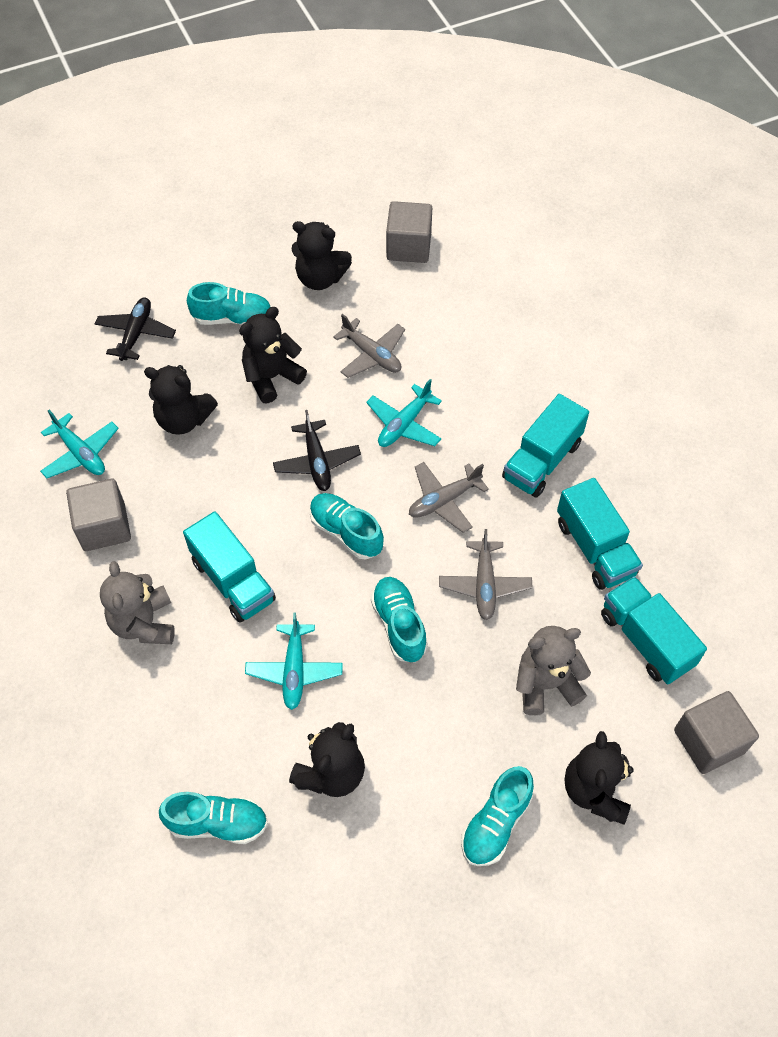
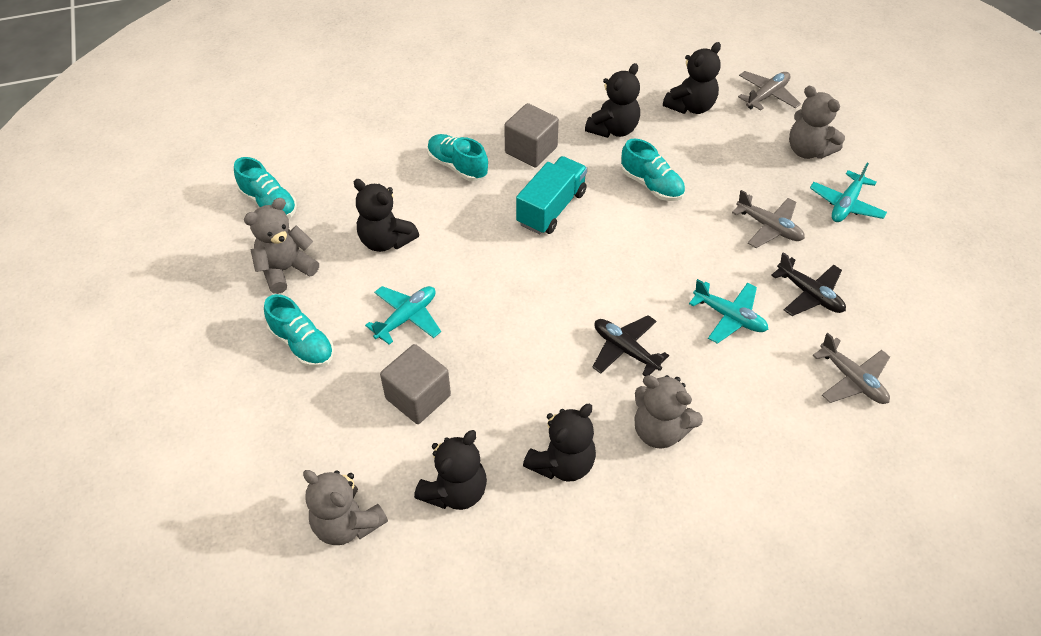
grey cube: [66,479,131,551] [386,201,432,263] [674,691,759,774] = 3 -> [380,344,451,424] [504,103,559,167] = 2
grey teddy bear: [100,561,175,644] [516,626,591,715] = 2 -> [244,198,319,294] [303,470,388,545] [634,375,703,449] [789,86,845,159] = 4
turquoise shoe: [159,792,268,844] [187,282,271,325] [310,493,384,559] [371,577,428,662] [461,766,534,866] = 5 -> [234,157,297,218] [264,294,334,368] [427,134,488,181] [621,139,685,201] = 4
turquoise truck: [183,511,276,623] [502,394,589,498] [557,478,643,590] [601,576,707,684] = 4 -> [516,156,587,234] = 1

